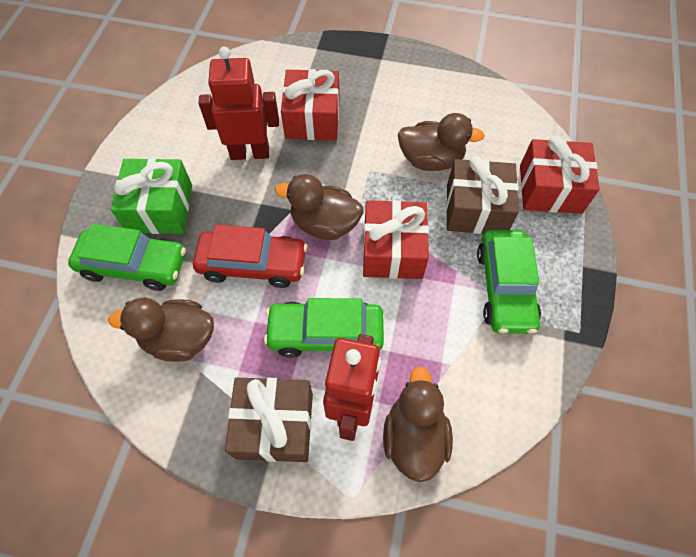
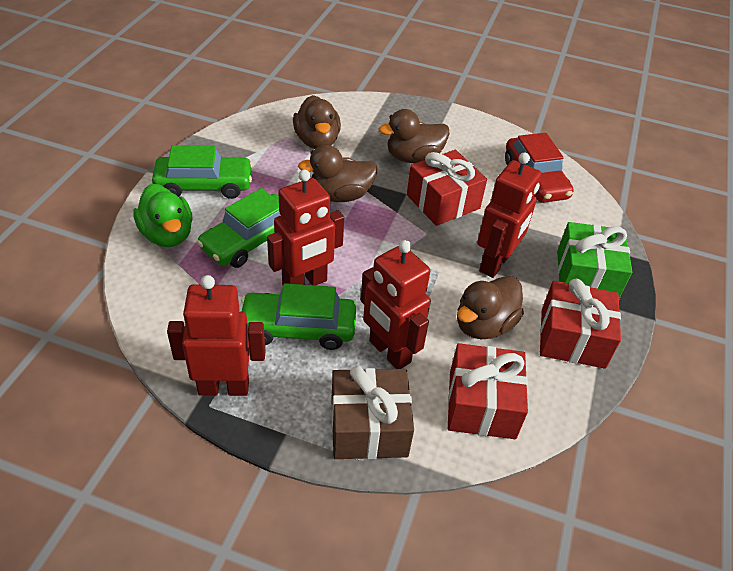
brown gift: [225,377,313,462] [446,156,519,234] = 2 -> [331,366,414,459] = 1
green duck: none = 0 -> [133,184,193,247] = 1
red robot: [198,47,279,160] [323,334,381,441] = 2 -> [167,275,266,396] [267,169,344,286] [361,240,431,369] [477,153,541,278] = 4

